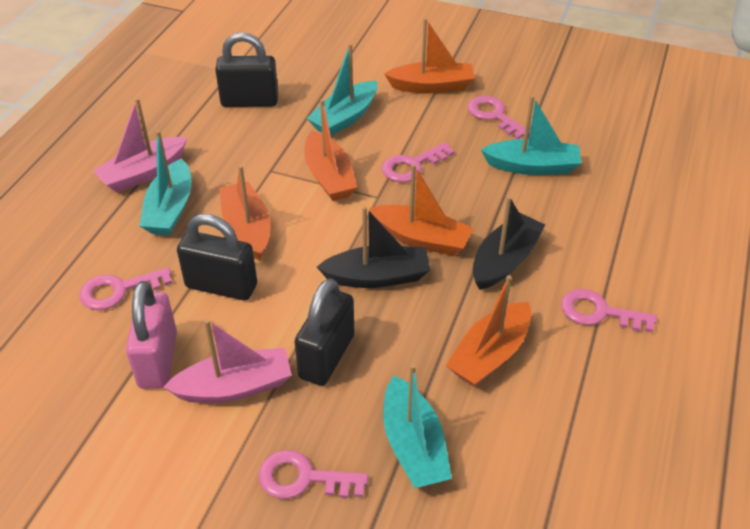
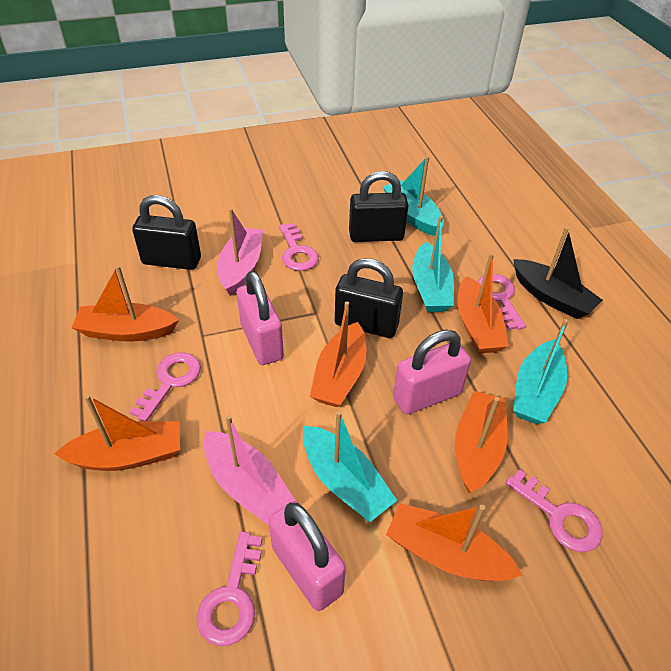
black boat: [317,206,430,288] [473,196,545,290] = 2 -> [513,227,603,319] = 1
orange boat: [219,165,271,261] [304,99,357,201] [369,164,474,256] [384,18,475,94] [446,275,531,386] = 5 -> [54,395,180,471] [72,265,179,342] [310,301,367,407] [386,503,523,581] [455,391,508,493] [458,253,509,354] = 6
pink padlock: [126,281,177,389] = 1 -> [236,271,284,365] [269,501,346,611] [393,330,471,415] = 3

